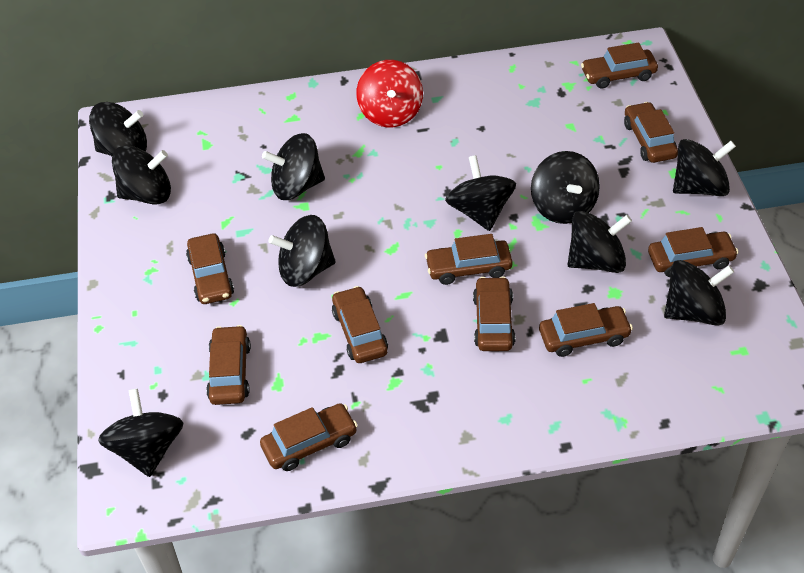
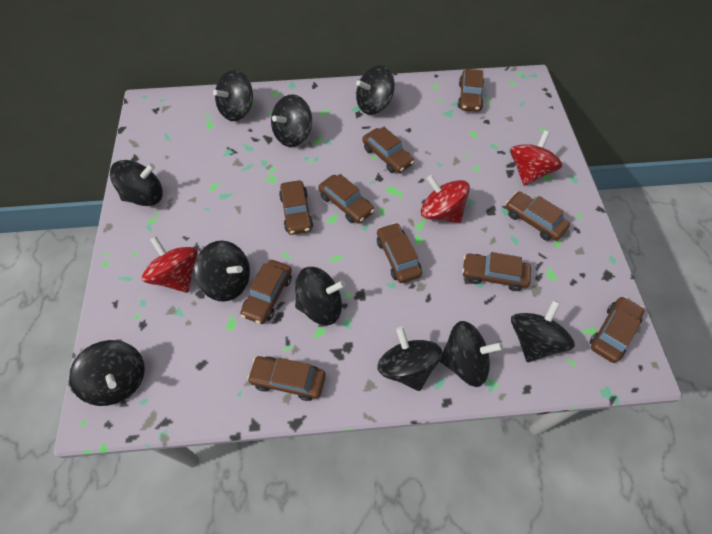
red spinning top: [356,60,423,127] = 1 -> [142,237,198,293] [421,175,470,223] [510,130,562,186] = 3

